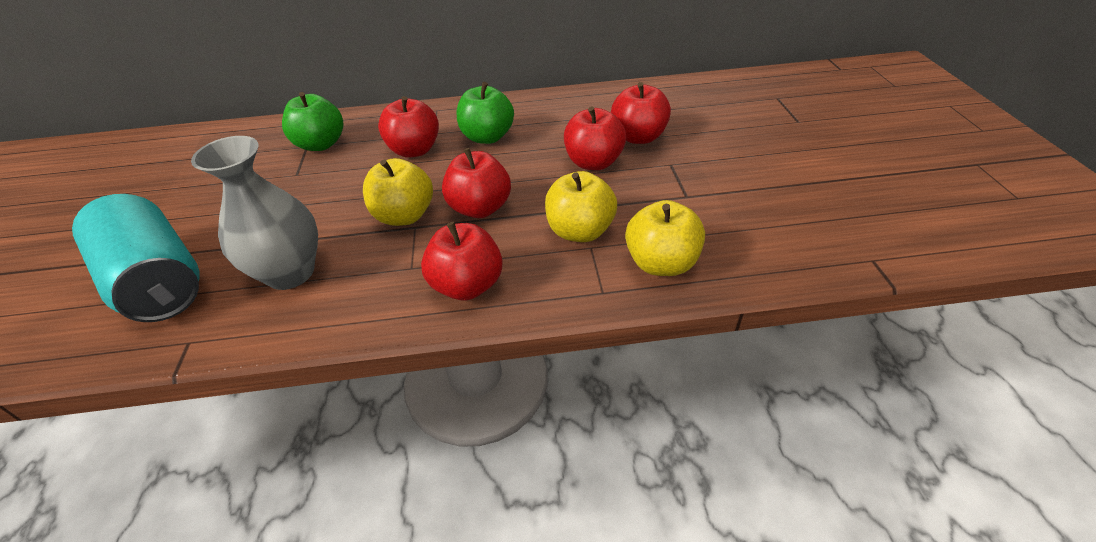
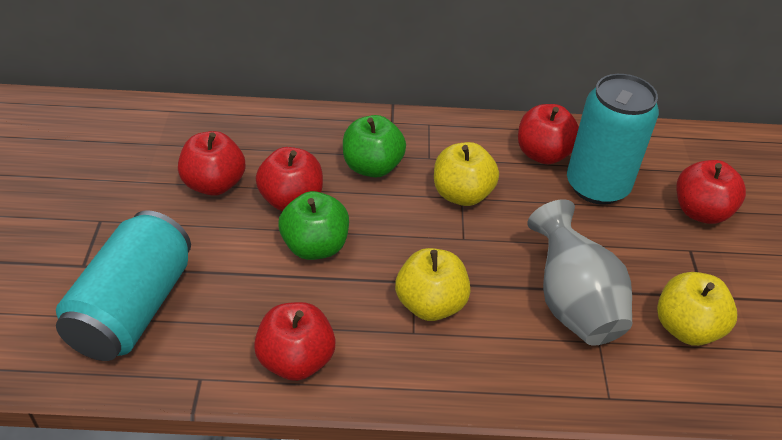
turquoise can: [72,194,199,322] = 1 -> [56,210,191,361] [567,74,659,205] = 2

